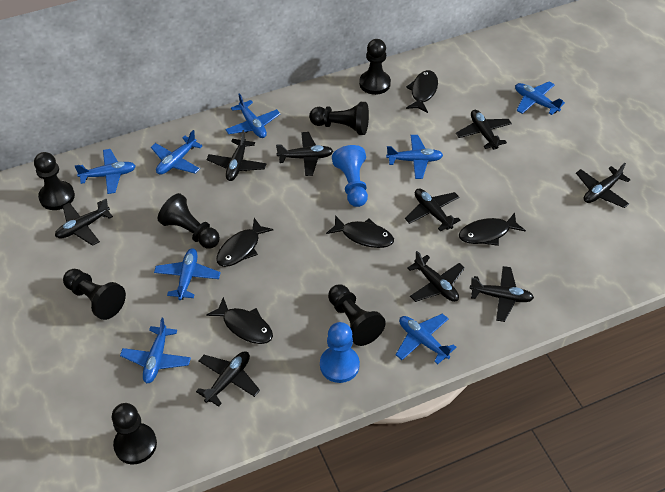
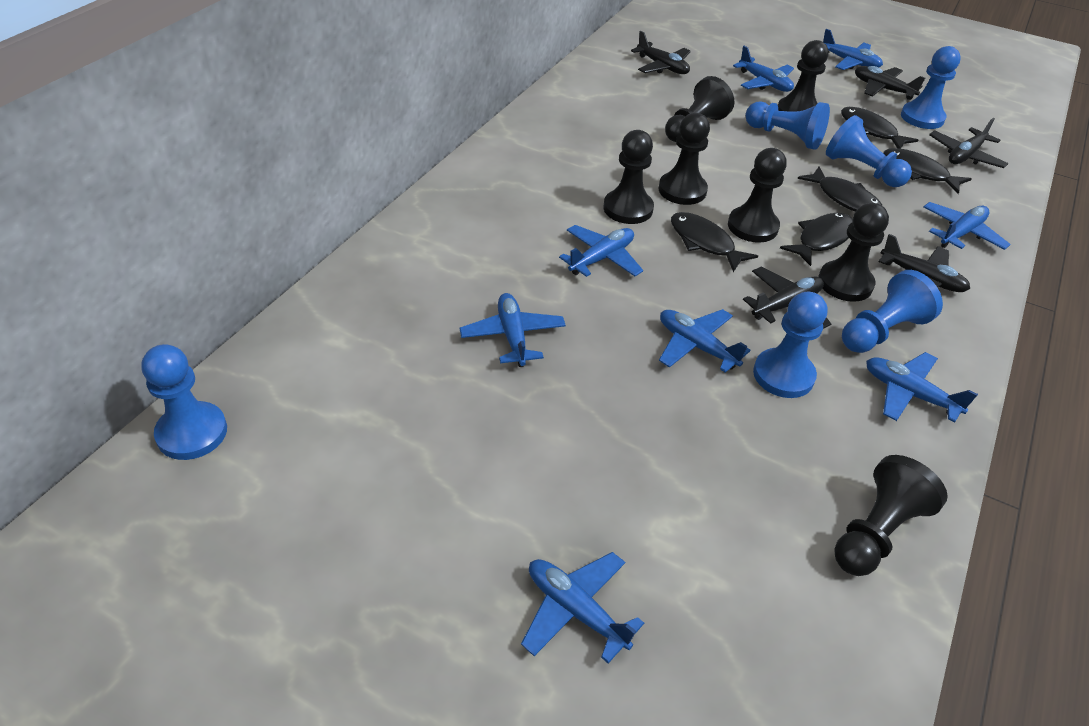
black plane: [55,199,113,246] [196,351,260,407] [206,130,266,181] [276,132,333,176] [405,189,461,232] [407,251,465,302] [456,110,512,150] [470,266,534,322] [576,163,631,208] = 9 -> [631,31,691,74] [743,267,831,329] [855,66,925,100] [878,234,970,292] [929,118,1008,168] = 5
blue pawn: [320,322,360,383] [332,145,368,207] = 2 -> [141,344,227,460] [745,101,830,150] [753,292,827,398] [826,115,912,187] [842,270,943,353] [901,46,961,129] = 6

